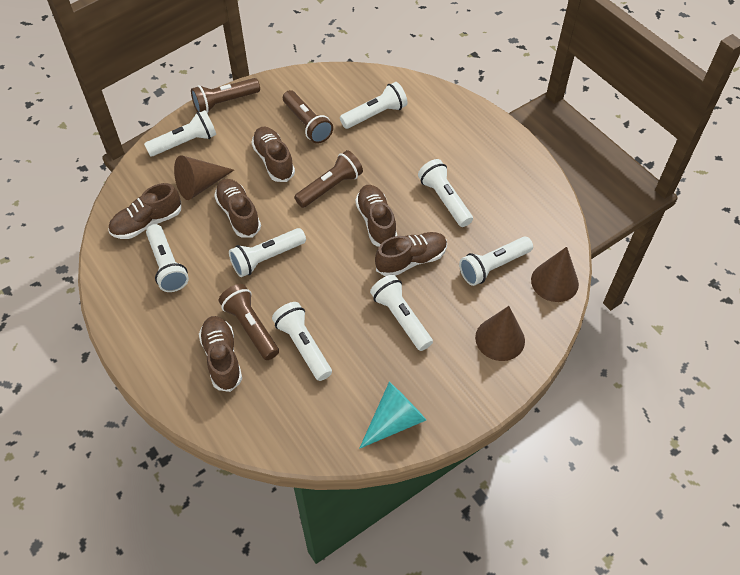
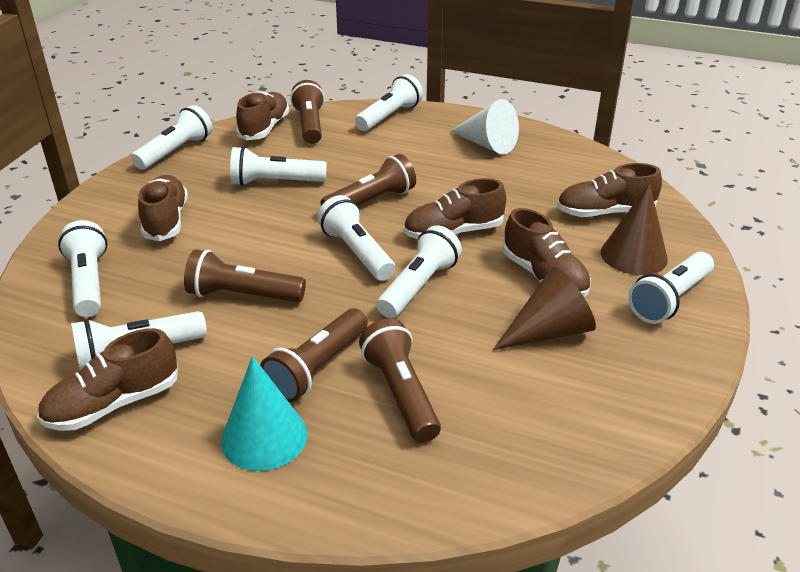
brown cone: [174,155,234,200] [475,306,525,361] [531,247,579,302] = 3 -> [493,267,596,350] [601,183,668,275] = 2
brown flashlight: [191,78,260,113] [219,284,279,360] [283,90,333,144] [294,150,363,208] = 4 -> [184,249,306,302] [260,309,368,403] [290,80,325,144] [320,154,416,206] [359,318,441,443] = 5
white cone: none = 0 -> [450,99,519,155] = 1

